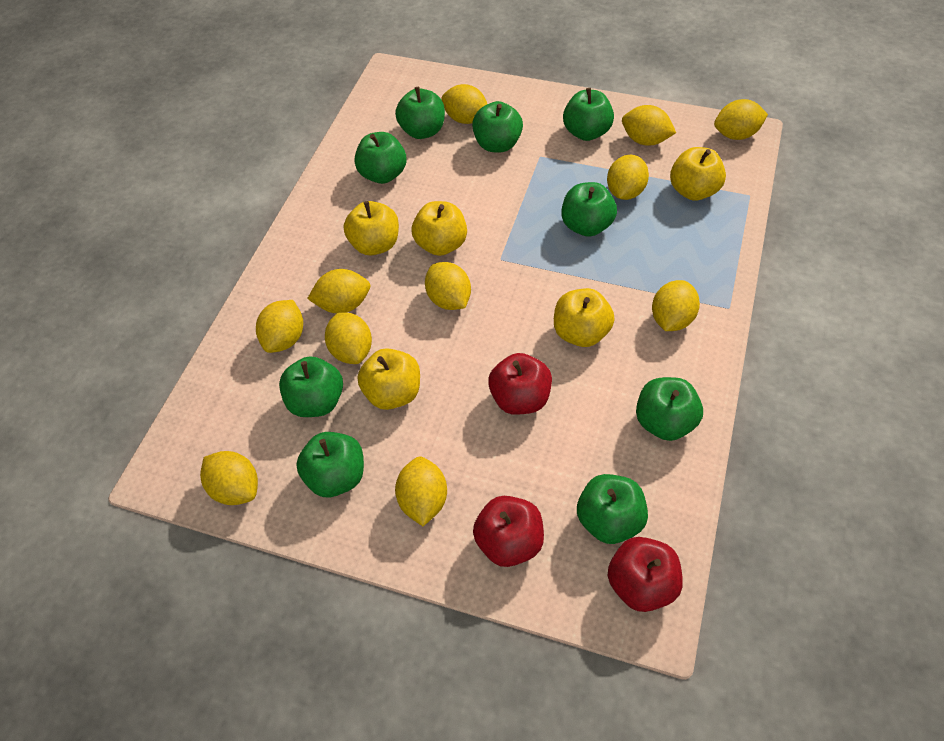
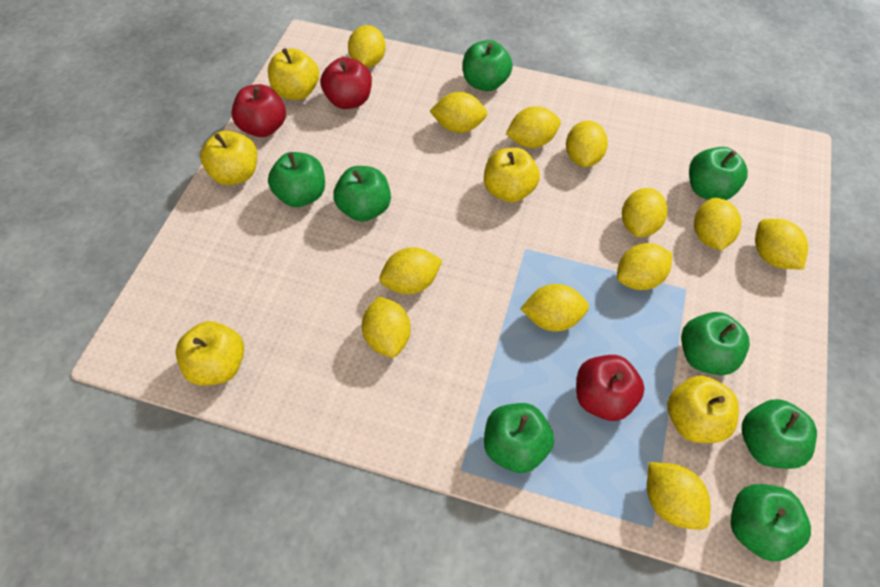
green apple: [279,356,343,417] [296,432,364,497] [354,132,406,184] [395,87,445,139] [472,101,523,152] [561,182,617,237] [563,88,614,141] [577,474,648,544] [636,377,703,441] = 9 -> [268,152,325,207] [333,166,391,222] [463,40,513,91] [484,403,554,473] [681,312,750,375] [689,147,748,200] [730,484,811,561] [742,399,817,469] = 8
yellow lemon: [200,451,258,505] [256,300,303,353] [307,269,370,313] [325,312,372,364] [395,457,447,526] [425,262,471,310] [441,84,487,124] [607,155,649,200] [622,105,676,146] [652,280,700,331] [714,99,768,140] = 11 -> [348,25,386,68] [362,296,411,358] [379,247,442,294] [430,92,488,133] [506,106,561,148] [520,284,589,332] [566,121,608,167] [617,243,672,290] [622,188,667,237] [647,462,710,530] [694,198,741,251] [755,219,808,270] = 12

